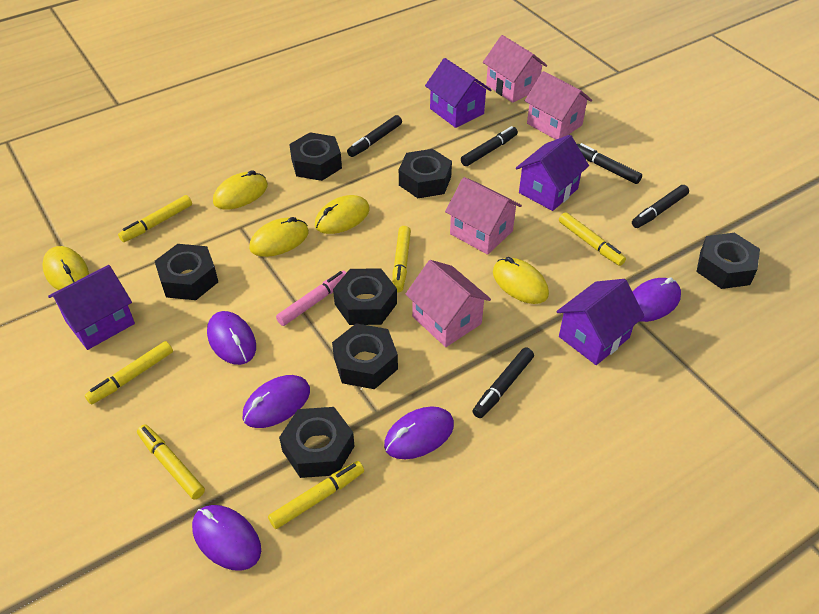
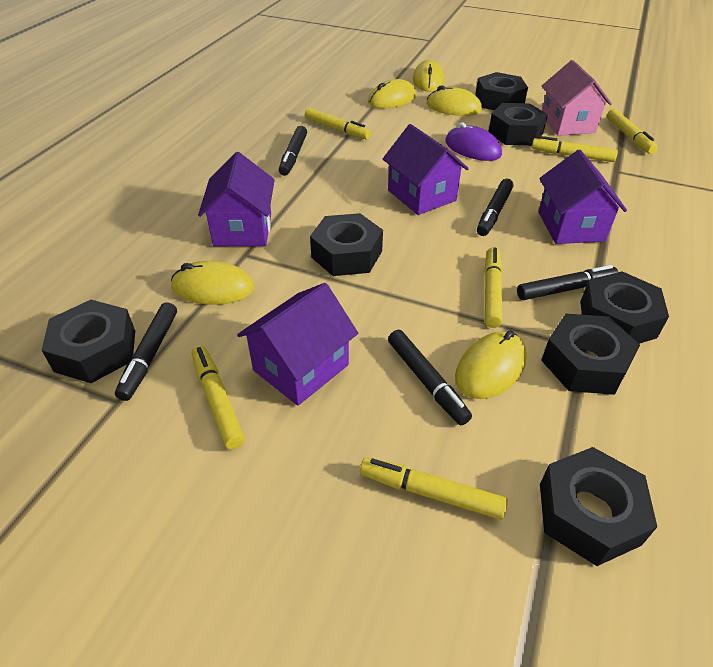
pink house: [405,260,491,347] [445,177,522,255] [483,35,547,103] [525,71,592,140] = 4 -> [542,60,612,136] = 1
pink marker: [276,271,347,326] = 1 -> none = 0
purple mouse: [192,505,261,571] [207,311,256,365] [243,375,310,428] [384,406,454,459] [633,277,681,322] = 5 -> [445,123,502,161] = 1

